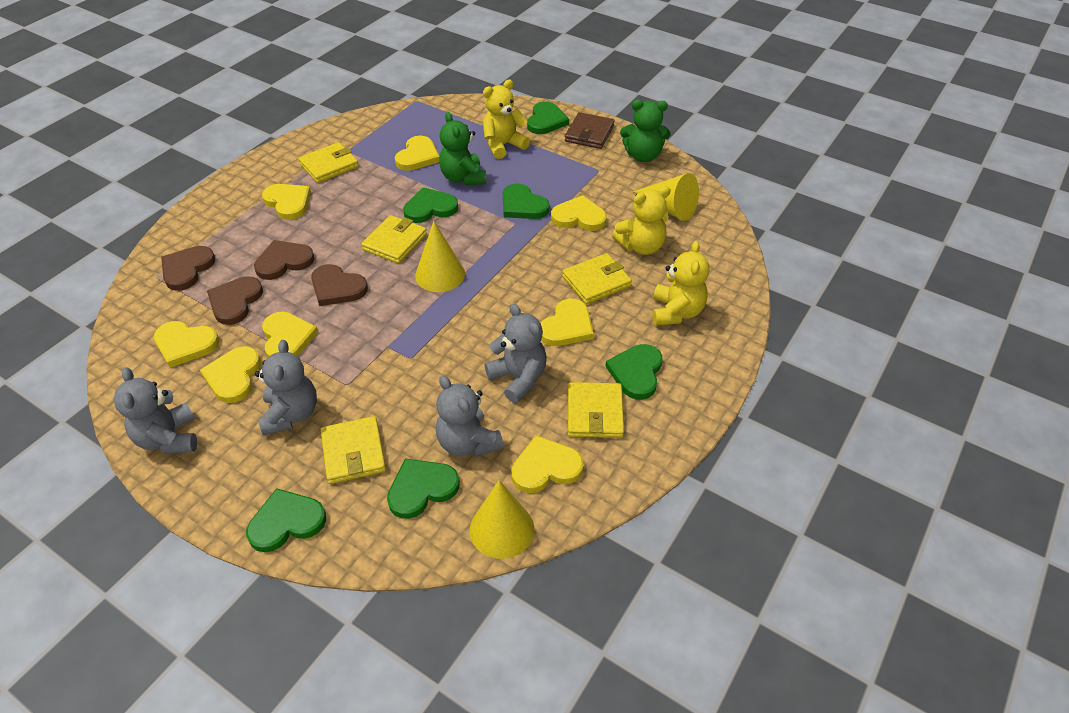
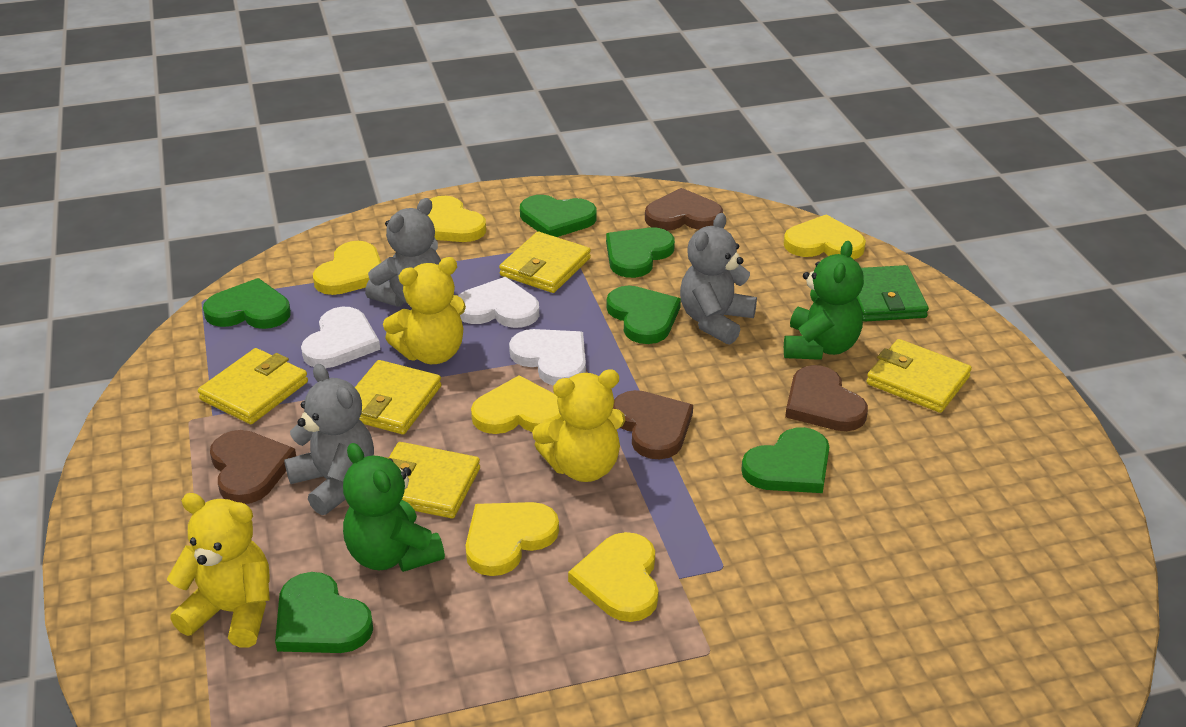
brown wallet: [565,112,614,149] = 1 -> none = 0
green wallet: none = 0 -> [856,265,929,322] = 1
grey teddy bear: [114,367,197,454] [255,340,317,436] [436,376,504,457] [485,303,547,403] = 4 -> [284,364,374,515] [365,198,441,307] [680,213,757,345] = 3
white heart: none = 0 -> [301,307,380,368] [458,277,539,328] [509,329,586,386] = 3
yellow cone: [415,221,465,292] [470,480,534,559] [633,173,699,221] = 3 -> none = 0
yellow heart: [154,321,219,368] [200,346,261,403] [262,184,311,220] [262,312,318,357] [395,136,439,171] [511,435,584,493] [541,299,594,346] [551,195,607,231] = 8 -> [313,241,381,295] [428,196,486,242] [465,502,559,576] [471,375,564,434] [568,532,659,622] [784,214,866,259] = 6

